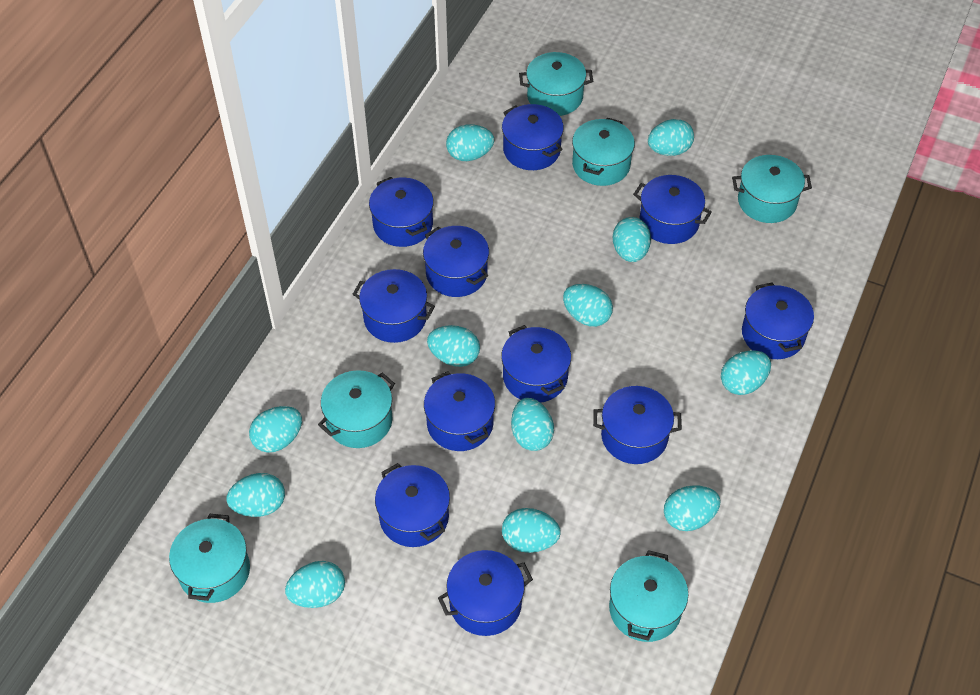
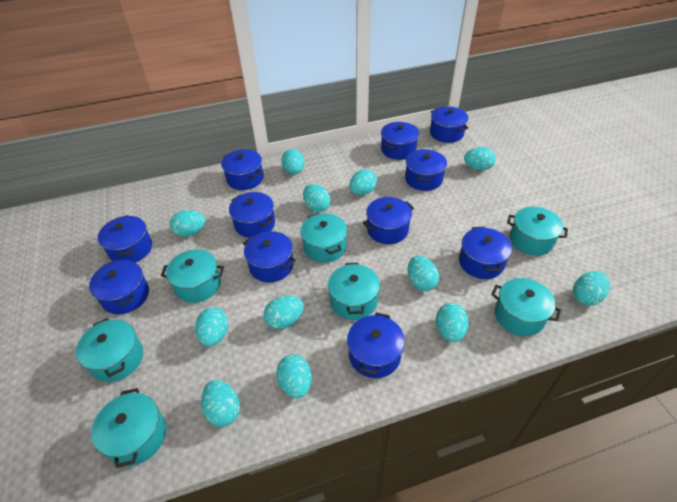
turquoise pot: [169,514,250,603] [318,370,395,448] [519,52,593,116] [572,118,635,186] [609,550,688,642] [732,155,812,223] = 6 -> [76,318,143,382] [91,388,166,468] [161,249,224,303] [300,213,347,263] [328,263,380,320] [491,278,561,336] [507,207,568,256] = 7

